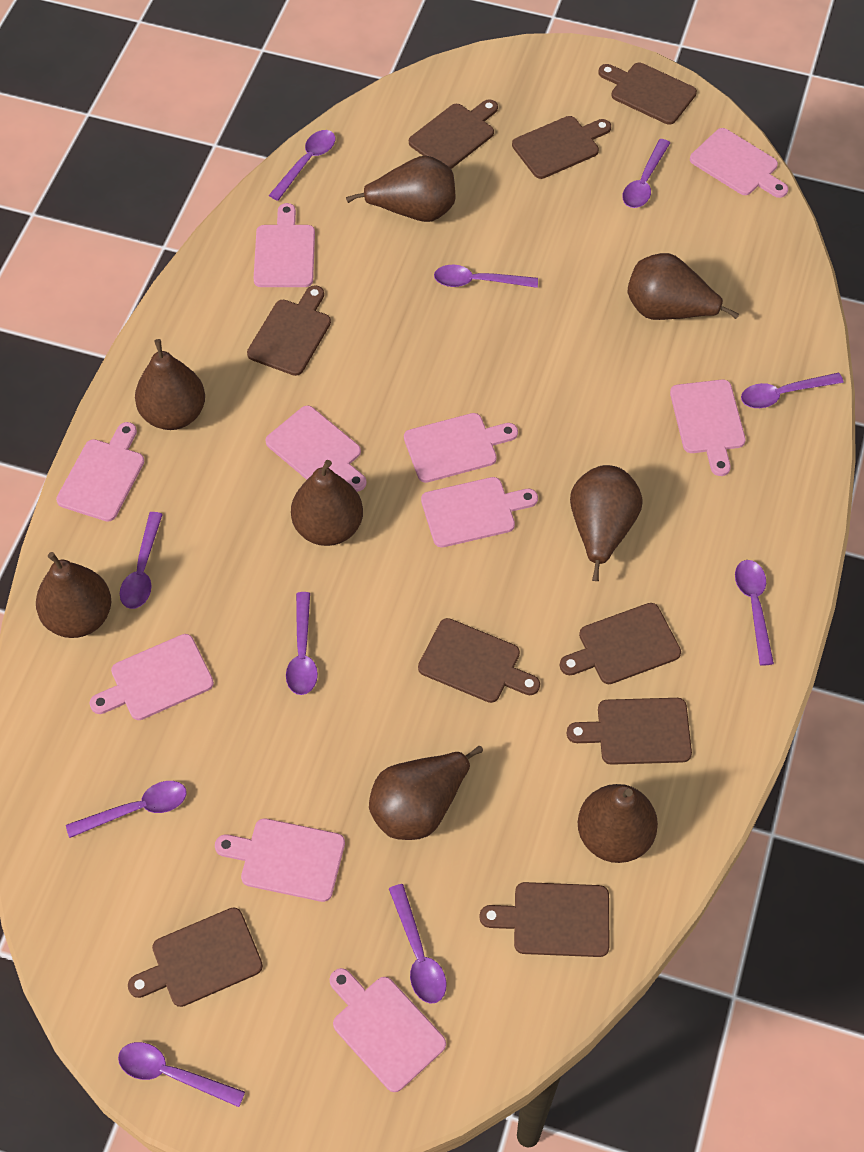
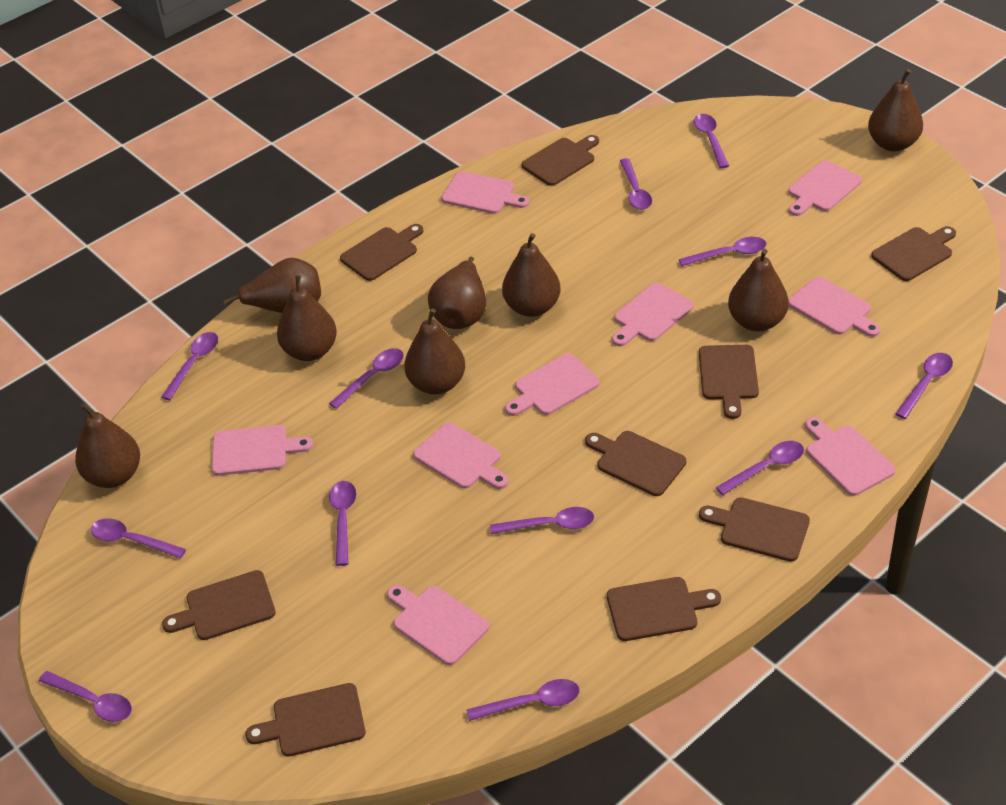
pink cutting board: [56,422,145,522] [90,634,214,720] [215,818,345,902] [254,203,315,287] [265,406,367,492] [329,968,446,1092] [404,413,518,483] [421,477,538,547] [670,380,746,476] [690,128,788,198] = 10 -> [212,425,313,476] [387,585,489,665] [413,422,509,489] [441,171,530,214] [505,353,600,416] [612,283,694,346] [788,277,881,337] [789,160,862,216] [805,417,896,496] = 9
purple spoon: [66,781,187,838] [118,1042,245,1107] [120,512,163,609] [269,130,335,201] [286,592,318,695] [389,884,446,1004] [434,265,538,288] [622,139,670,208] [735,560,774,666] [741,373,843,408] = 10 -> [39,671,132,722] [91,519,186,559] [161,332,218,400] [329,348,404,409] [329,481,356,566] [466,679,579,721] [490,507,594,534] [620,158,652,210] [679,237,767,266] [694,114,729,168] [716,441,804,495] [895,353,953,419] = 12

